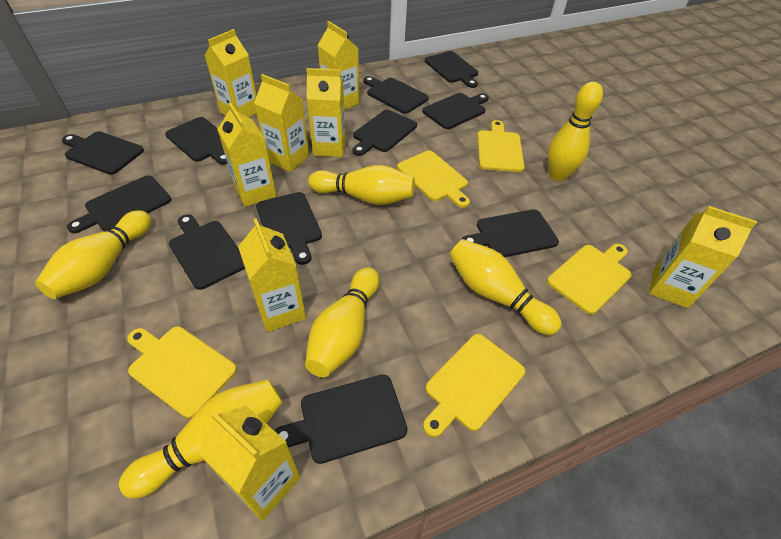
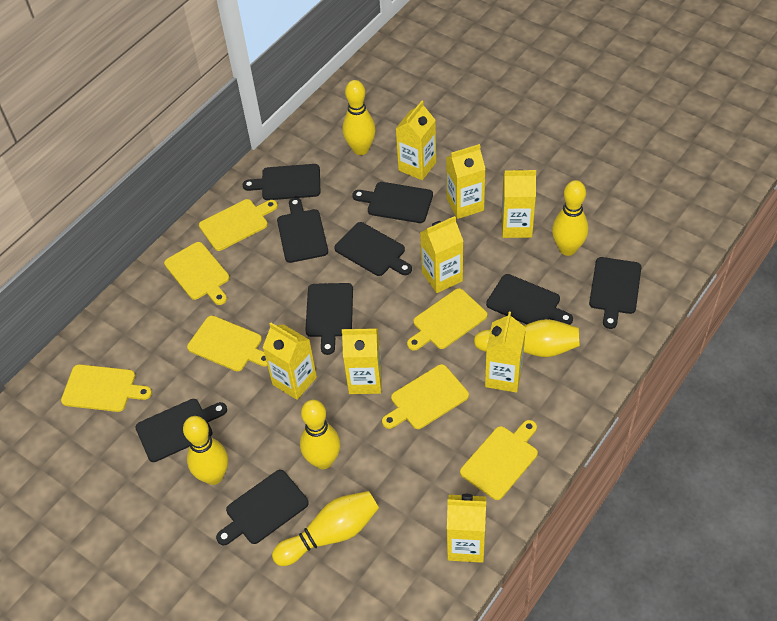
black cutting board: [62,131,144,175] [67,175,171,233] [165,117,227,165] [169,214,245,290] [256,192,322,265] [275,374,407,464] [352,110,417,156] [364,76,429,114] [422,93,489,129] [425,51,478,88] [462,209,559,257] = 11 -> [135,399,227,462] [216,470,309,545] [242,164,320,200] [277,197,328,263] [305,283,353,355] [334,222,412,276] [352,182,433,223] [486,274,573,325] [589,257,641,329] = 9
yellow cutting board: [127,327,237,418] [397,151,470,208] [423,334,525,438] [477,120,525,172] [547,244,632,314] = 5 -> [61,364,152,412] [164,242,229,305] [187,315,267,371] [199,199,278,251] [382,364,469,429] [407,288,487,351] [460,420,538,500] = 7

